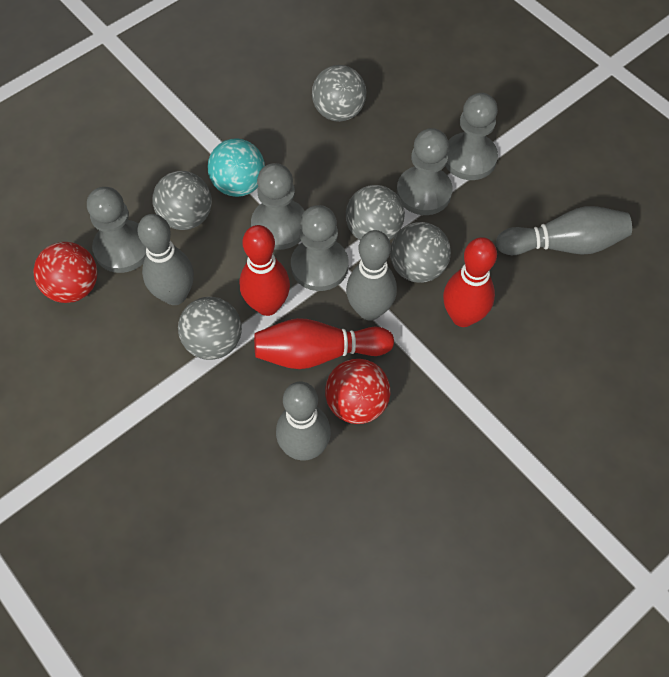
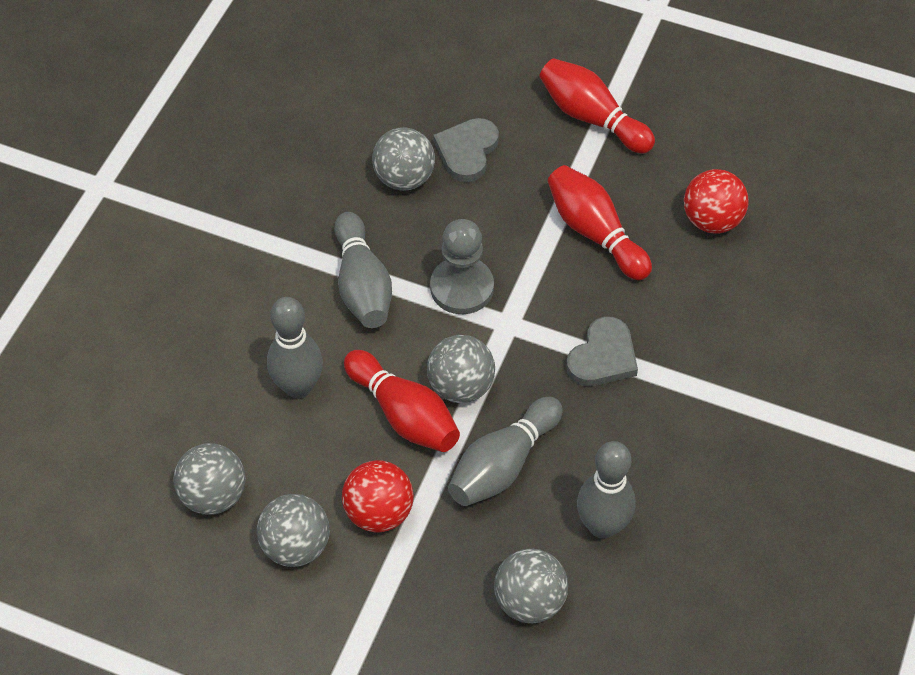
grey heart: none = 0 -> [434,118,499,182] [566,317,638,386] = 2
grey pawn: [87,187,146,273] [251,163,304,250] [291,205,348,291] [397,128,452,215] [445,93,498,180] = 5 -> [430,219,494,314] = 1
turquoise ball: [207,138,265,197] = 1 -> none = 0

